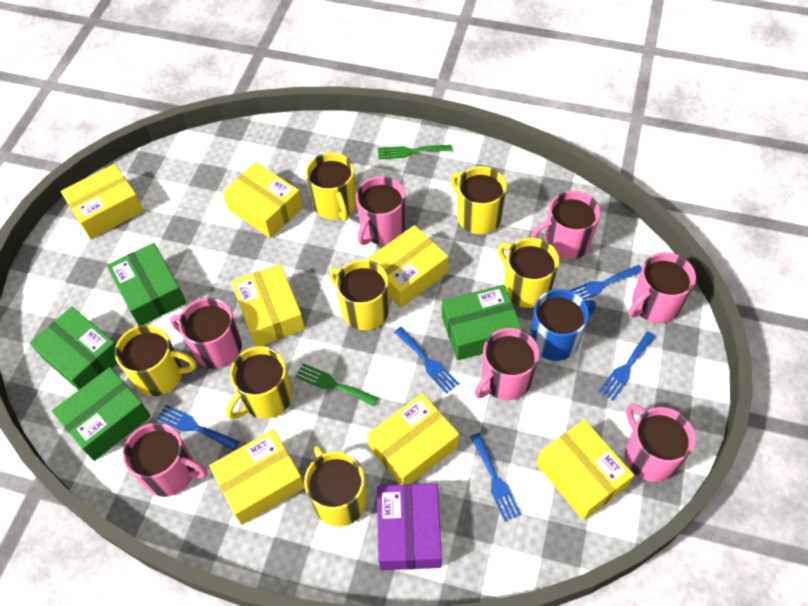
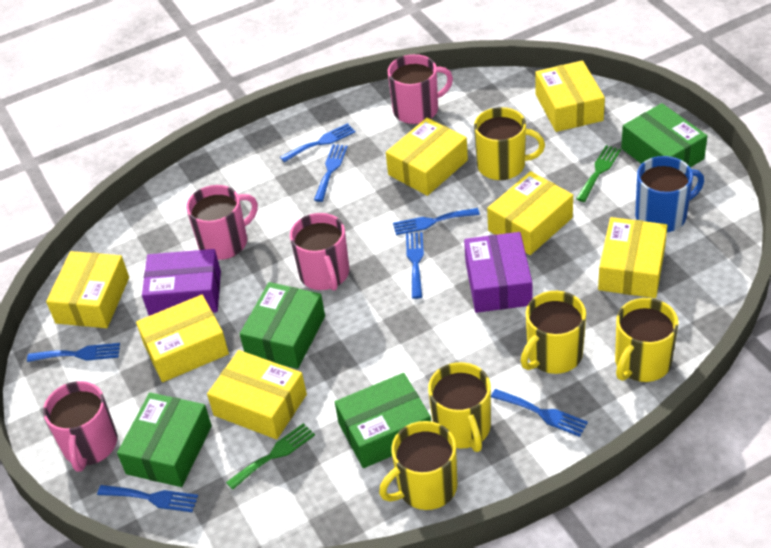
blue fork: [156,405,239,451] [394,327,459,394] [470,433,521,521] [569,265,642,300] [598,331,656,401] = 5 -> [27,343,120,362] [97,485,198,512] [280,123,356,162] [314,144,348,202] [393,208,480,235] [406,232,424,299] [491,389,588,437] = 7
pink mug: [123,423,208,497] [170,298,242,369] [356,176,405,245] [475,328,539,400] [531,191,600,260] [625,403,695,482] [629,252,696,323] = 7 -> [43,381,117,472] [186,185,258,260] [290,213,349,291] [388,54,453,124] = 4
purple box: [377,483,442,570] = 1 -> [142,249,221,316] [464,232,532,313] = 2
yellow mug: [115,325,196,396] [226,346,292,419] [304,446,367,527] [306,152,356,222] [329,260,389,330] [451,166,507,234] [498,238,559,308] = 7 -> [379,421,457,510] [428,362,491,452] [474,107,545,180] [521,291,586,374] [615,298,678,382] = 5

